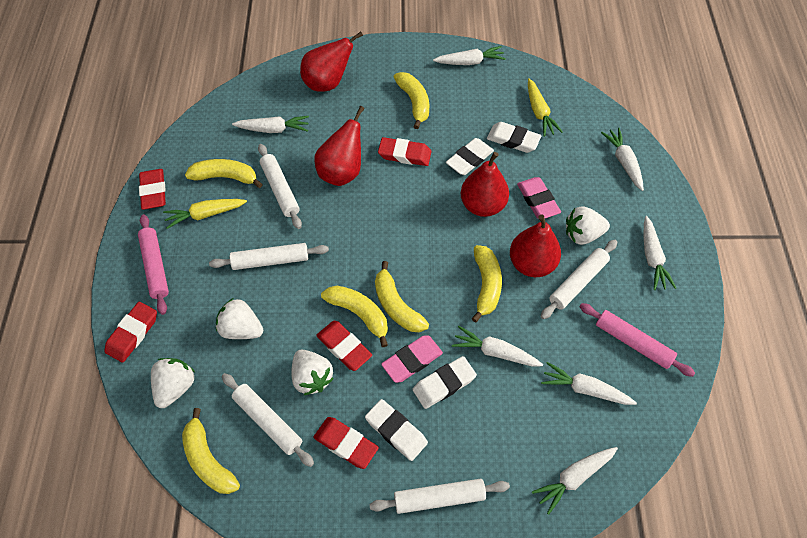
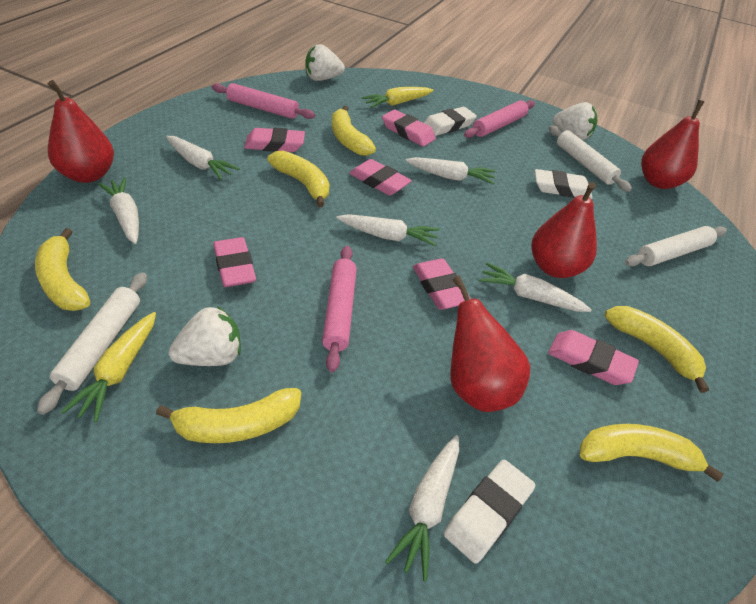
pink eraser: [381,335,443,383] [517,177,561,219] = 2 -> [213,237,256,287] [244,128,305,152] [349,159,412,196] [382,109,436,147] [413,259,471,310] [548,330,639,385] = 6
pink rolling pin: [138,214,169,315] [580,303,695,377] = 2 -> [212,83,315,119] [322,246,357,372] [464,100,535,138] = 3
red eraser: [105,302,157,363] [139,169,166,210] [313,417,379,469] [316,321,372,371] [378,137,431,166] = 5 -> none = 0
white carrot: [232,116,309,133] [433,46,506,65] [452,326,543,367] [532,447,618,515] [541,362,637,405] [601,128,644,191] [643,216,676,290] = 7 -> [98,177,139,244] [166,136,240,180] [336,214,439,247] [385,435,459,581] [405,157,496,185] [479,263,592,312] = 6
white eraser: [365,399,428,461] [412,356,477,409] [446,138,494,175] [487,122,542,153] = 4 -> [424,107,477,136] [444,460,535,564] [535,169,592,199] = 3
white rolling pin: [209,243,329,270] [222,373,314,467] [258,144,302,229] [370,479,510,514] [541,240,617,319] = 5 -> [37,272,147,415] [549,125,632,192] [625,226,727,266] = 3
white strawberry: [151,358,195,408] [216,298,263,339] [291,350,334,395] [566,206,610,245] = 4 -> [169,306,241,366] [305,44,345,81] [553,102,597,140] = 3

